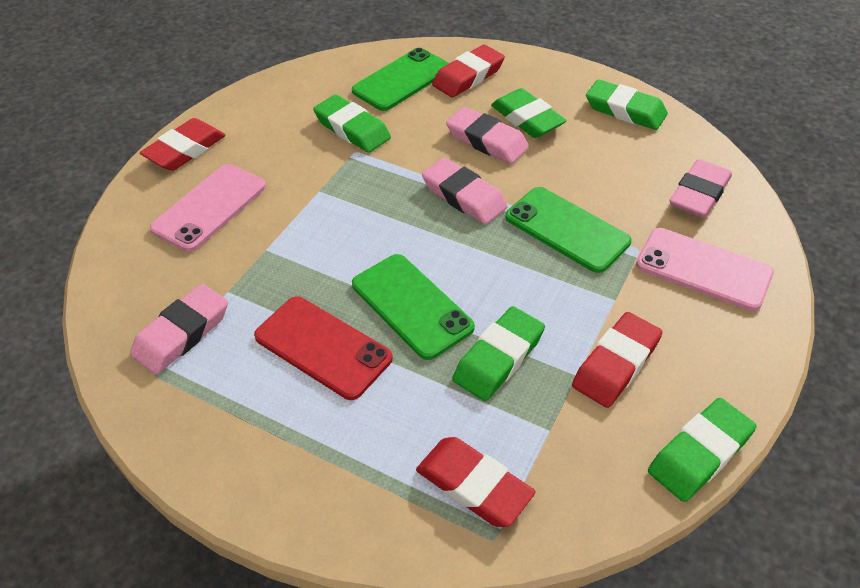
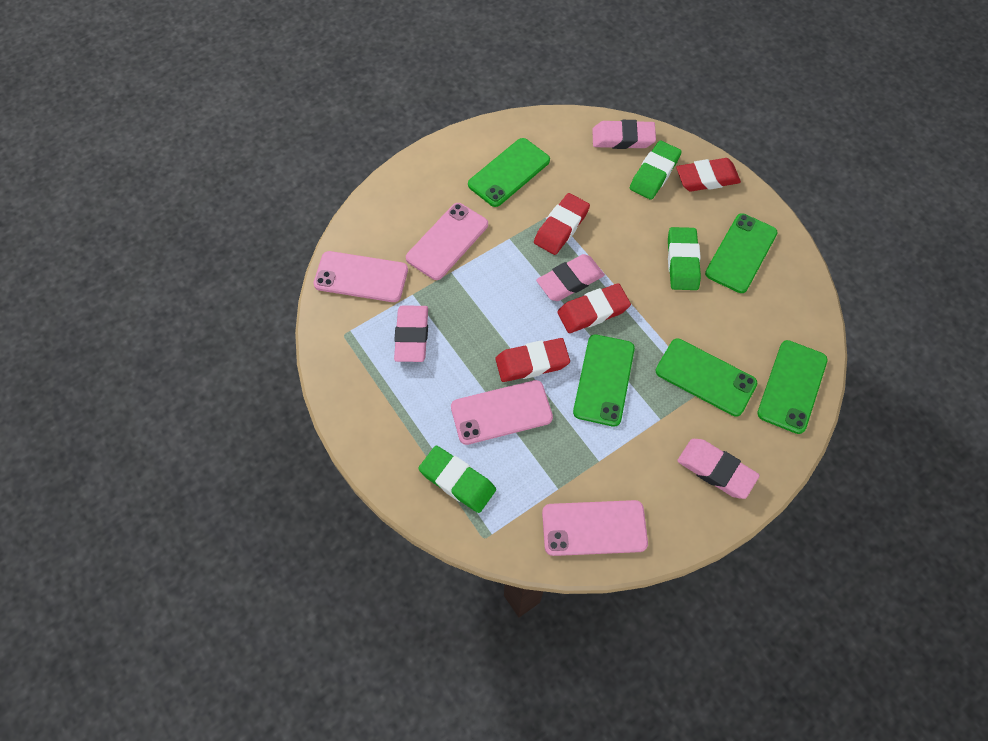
green eraser: [313,95,391,153] [452,306,545,401] [491,88,567,138] [586,79,668,130] [648,398,757,502] = 5 -> [418,446,496,513] [630,141,682,200] [668,227,701,290] = 3
green phone: [352,48,449,111] [352,254,475,360] [505,187,632,273] = 3 -> [468,138,550,207] [573,334,635,427] [655,338,757,416] [705,213,778,293] [757,340,828,434] = 5
pink phone: [150,164,266,252] [636,228,774,311] = 2 -> [313,251,408,302] [406,203,488,280] [451,380,553,445] [542,500,648,556] = 4
red phone: [254,297,393,400] = 1 -> none = 0

